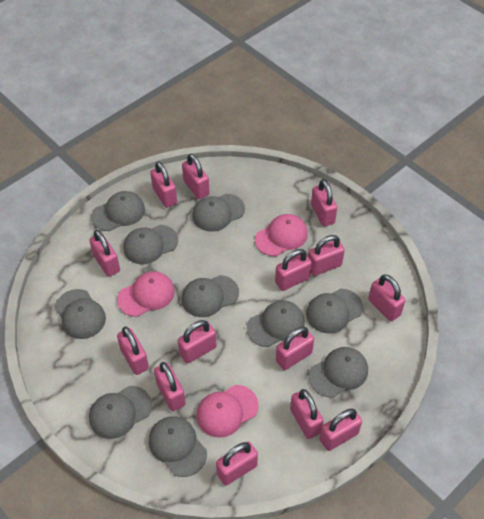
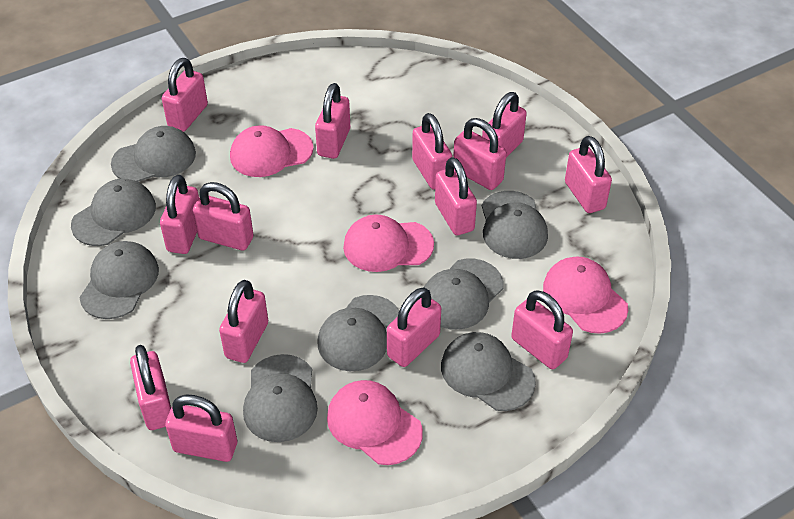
grey cap: [55,289,106,339] [89,386,152,439] [91,191,145,231] [123,225,178,264] [149,416,207,477] [182,275,239,317] [192,194,245,232] [247,300,305,347] [306,289,363,333] [309,347,368,398] = 10 -> [71,179,156,246] [79,241,159,319] [111,126,196,182] [243,354,318,442] [318,295,399,371] [424,259,503,330] [441,332,536,411] [482,191,548,259] = 8
pink cap: [117,271,175,317] [196,385,259,438] [255,214,308,256] = 3 -> [230,125,314,177] [327,380,423,465] [343,215,434,272] [543,256,628,334] = 4

